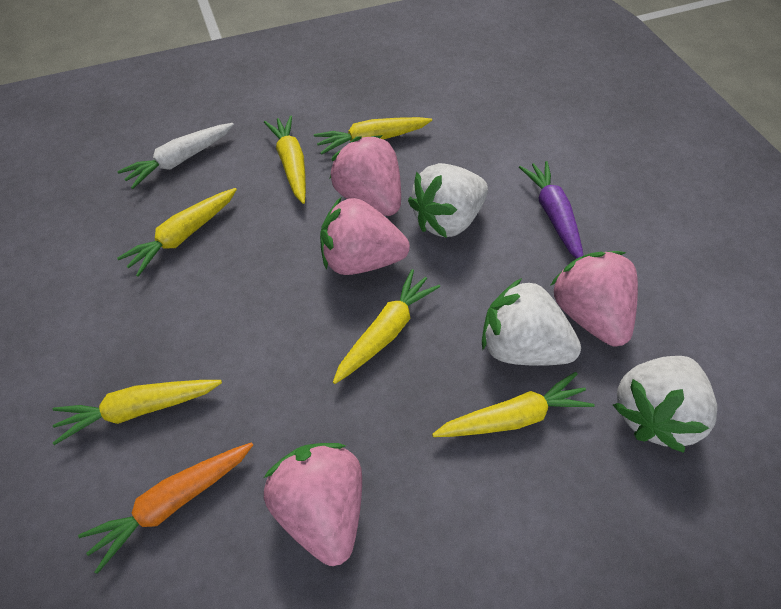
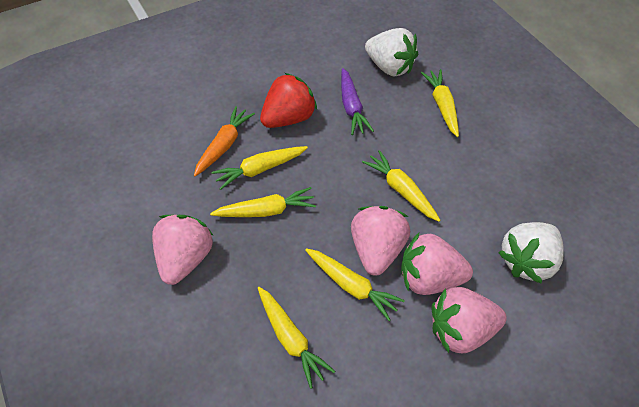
red strawberry: none = 0 -> [260,73,317,128] = 1
white carrot: [117,123,234,189] = 1 -> none = 0
white strawberry: [408,163,488,238] [482,278,581,366] [613,356,717,453] = 3 -> [365,28,418,76] [498,222,563,284] = 2

